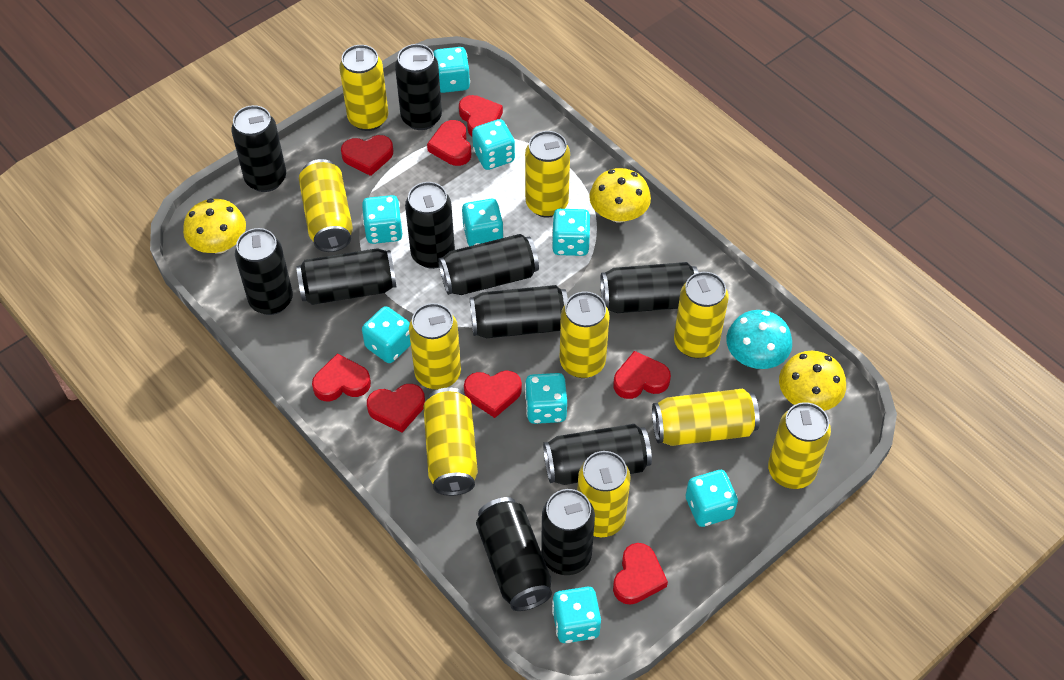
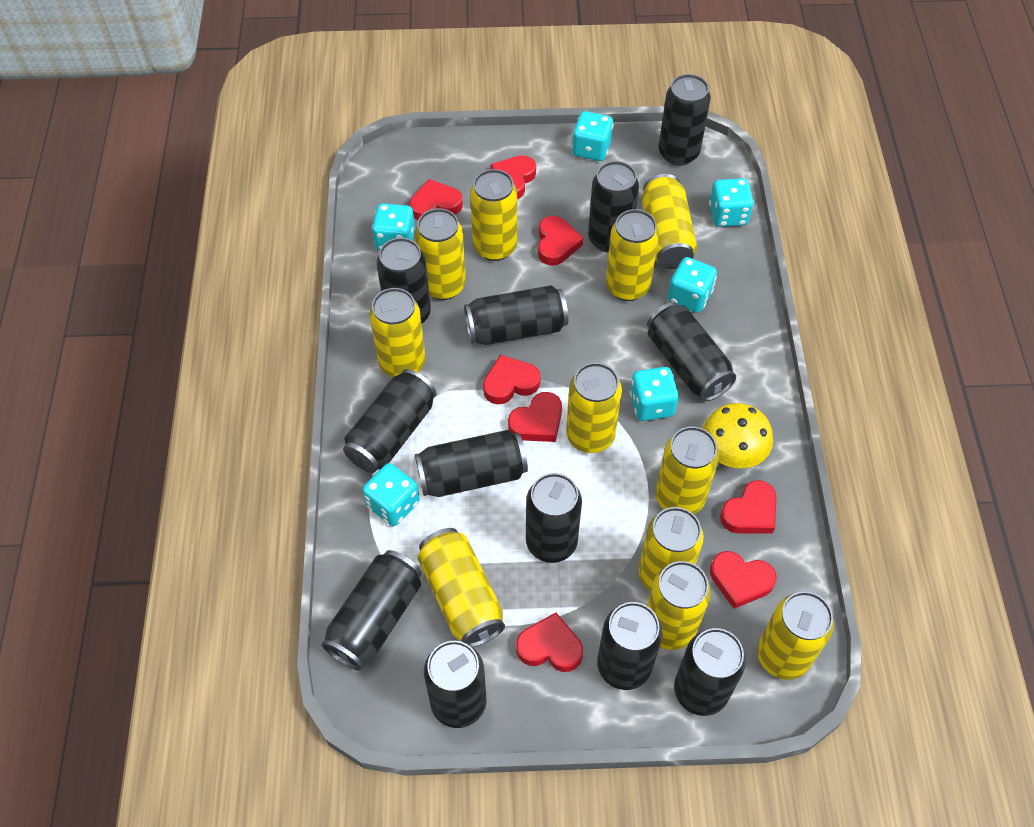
black can: [231,105,286,192] [235,228,293,315] [296,248,396,305] [395,44,442,130] [405,182,455,269] [439,234,539,295] [470,285,568,338] [476,497,552,611] [541,489,595,575] [543,424,652,485] [600,262,698,313] = 11 -> [322,550,422,671] [343,369,436,473] [377,238,431,324] [415,430,528,497] [424,641,486,728] [464,285,568,345] [526,473,582,563] [588,161,639,253] [597,602,662,690] [647,302,736,401] [658,74,711,166] [674,628,746,716] = 12
turquoise dice: [362,195,403,244] [362,306,411,363] [433,47,470,93] [462,199,504,246] [472,119,515,170] [525,373,567,424] [552,209,590,256] [552,587,601,643] [686,470,738,527] = 9 -> [362,463,420,526] [372,203,415,251] [572,111,614,161] [630,367,679,421] [668,257,717,313] [709,178,754,227] = 6
turquoise mushroom: [726,310,792,369] = 1 -> none = 0
yellow can: [299,159,353,252] [339,45,388,131] [409,303,461,390] [423,388,478,496] [525,131,570,218] [560,291,610,378] [577,451,631,537] [652,389,760,446] [674,272,729,358] [768,402,831,489] = 10 -> [369,288,426,377] [415,208,466,300] [418,528,505,647] [470,169,517,261] [566,363,622,453] [606,209,659,301] [638,507,704,591] [641,174,697,269] [647,561,711,650] [656,427,719,514] [757,591,834,680] = 11
yellow mushroom: [183,199,246,254] [589,168,651,223] [779,351,846,411] = 3 -> [703,403,773,468] = 1

